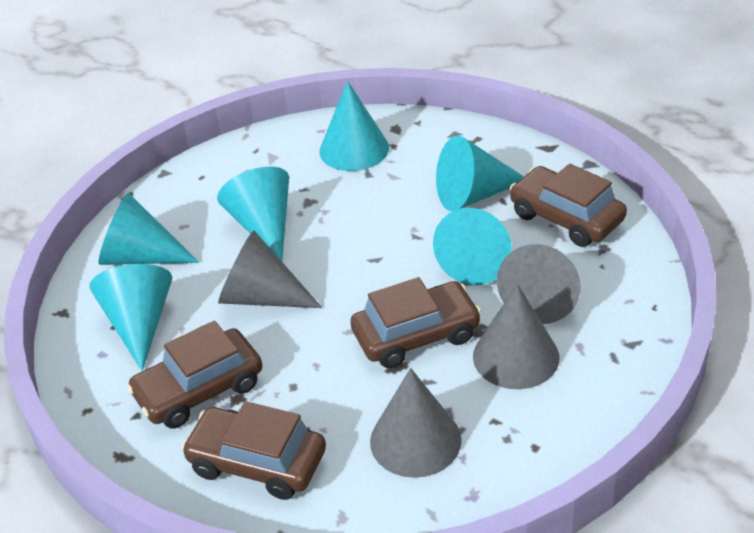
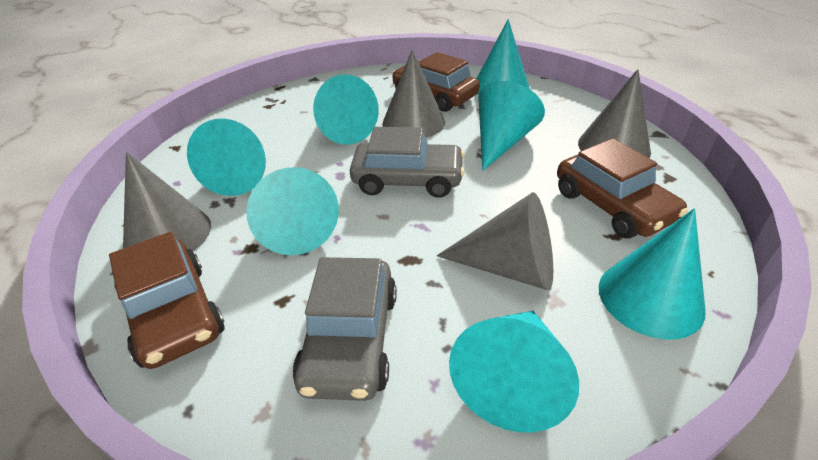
brown car: [127,321,263,428] [181,401,326,500] [350,277,482,368] [509,164,627,247] = 4 -> [109,232,225,369] [392,52,480,112] [557,138,688,238] = 3
grey car: none = 0 -> [293,257,397,401] [350,127,465,198] = 2
turquoise cone: [89,264,172,371] [98,193,199,265] [217,167,289,261] [319,81,389,171] [433,208,512,285] [436,136,524,211] = 6 -> [187,119,266,196] [246,167,339,255] [313,75,379,145] [449,311,579,432] [476,19,529,95] [478,81,545,171] [599,209,706,339] = 7

